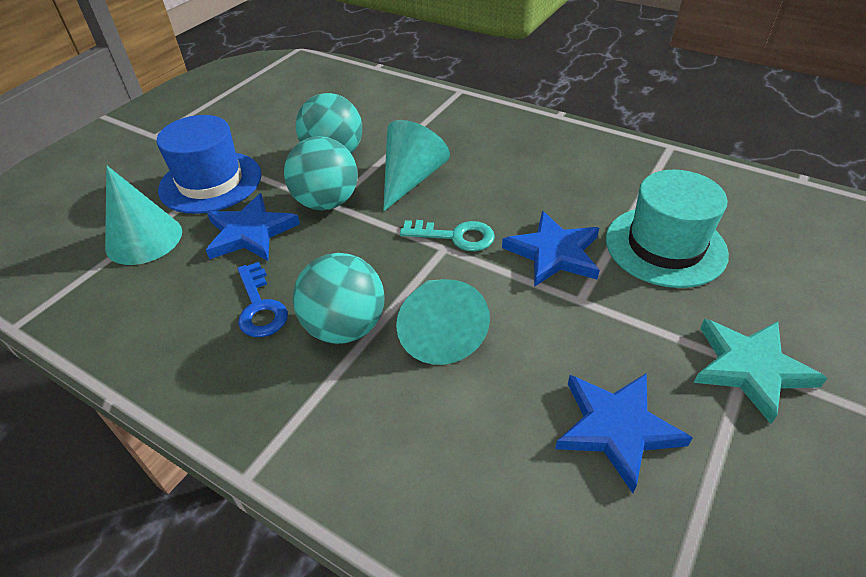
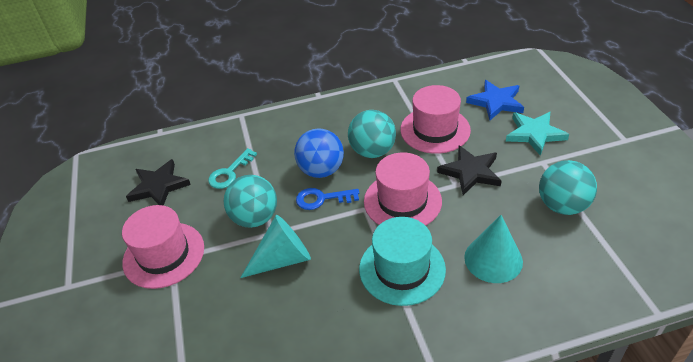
black star: none = 0 -> [126,159,191,206] [437,145,502,195] = 2
blue ball: none = 0 -> [294,128,344,178] = 1
blue hat: [157,115,262,214] = 1 -> none = 0
blue star: [206,193,300,261] [502,211,600,287] [555,373,693,493] = 3 -> [466,80,524,120] = 1
pink hat: none = 0 -> [122,205,204,289] [364,152,442,226] [400,85,471,154] = 3
turquoise cone: [105,166,182,265] [383,120,450,211] [396,279,490,365] = 3 -> [240,215,311,278] [464,215,523,283] = 2

